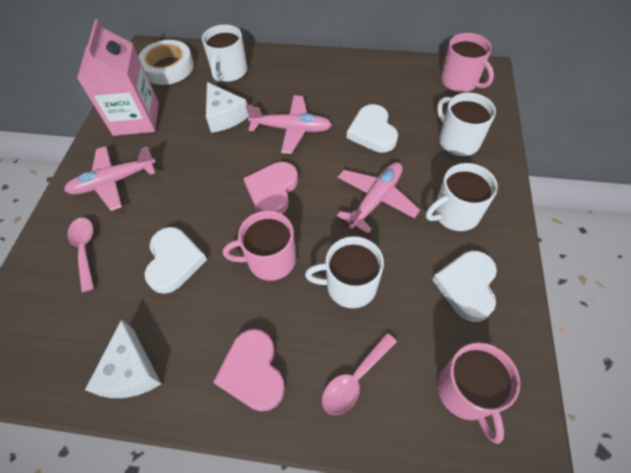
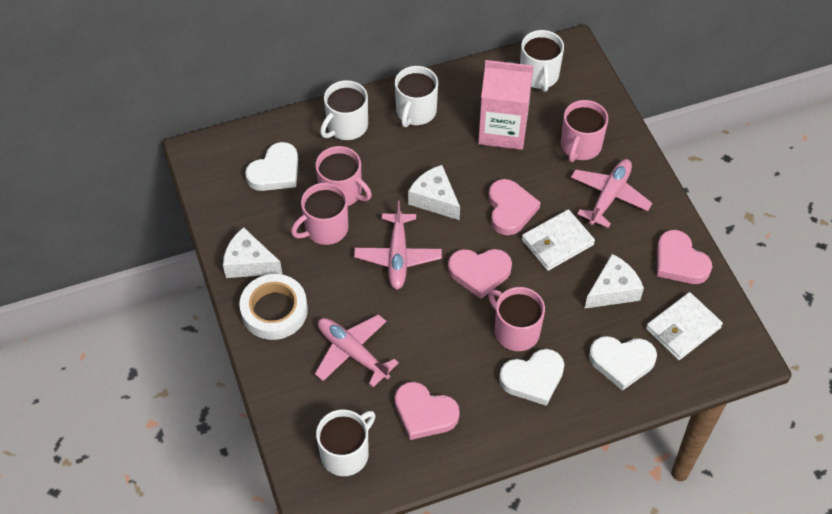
pink heart: [213,329,285,411] [243,162,298,214] = 2 -> [395,382,460,440] [448,249,512,299] [488,179,541,235] [657,230,712,284] = 4
pink mug: [223,211,296,281] [438,343,520,444] [441,33,494,92] = 3 -> [291,183,349,245] [315,146,372,206] [488,287,545,351] [561,100,608,162] = 4
pink spoon: [67,218,94,292] [322,333,397,415] = 2 -> none = 0
white cheese: [85,319,161,398] [206,82,249,133] = 2 -> [223,227,282,278] [408,165,460,220] [584,254,644,309] = 3
white wallet: none = 0 -> [522,209,595,271] [646,292,723,360] = 2

